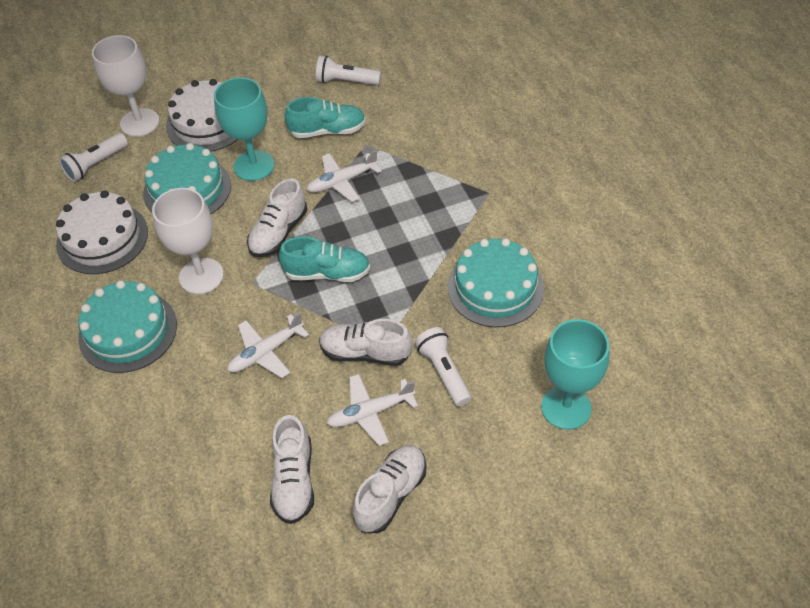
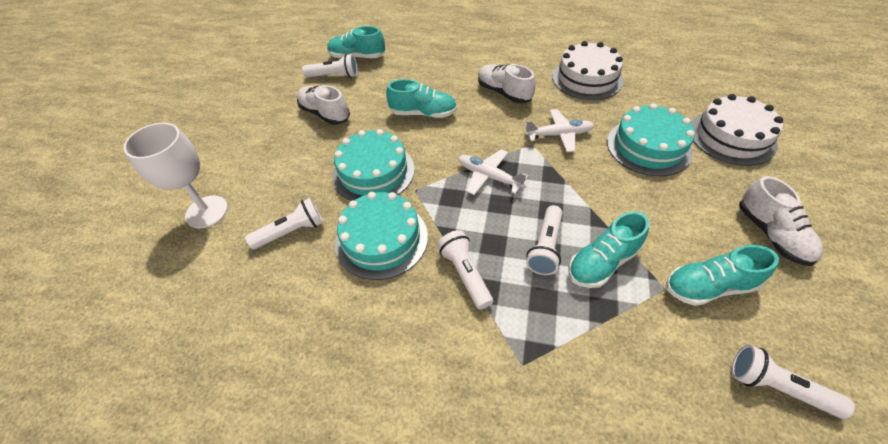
turquoise goblet: [214,77,274,181] [541,319,610,430] = 2 -> none = 0
turquoise shoe: [279,236,370,282] [285,97,366,138] = 2 -> [327,26,385,58] [386,79,457,118] [569,211,649,288] [666,245,779,306] = 4
white flashlight: [59,133,128,182] [316,56,381,85] [415,327,471,407] = 3 -> [245,198,323,249] [302,54,358,78] [437,230,493,310] [526,205,563,275] [732,344,855,419] = 5
white goblet: [92,35,159,137] [152,188,224,294] = 2 -> [123,123,228,228] = 1
white plane: [227,312,309,378] [306,150,382,202] [327,374,418,446] = 3 -> [458,149,528,195] [525,109,594,152] = 2
white shoe: [247,178,307,257] [270,415,314,524] [319,319,412,366] [353,445,426,533] = 4 -> [297,85,350,125] [478,64,536,103] [739,176,823,266] = 3

